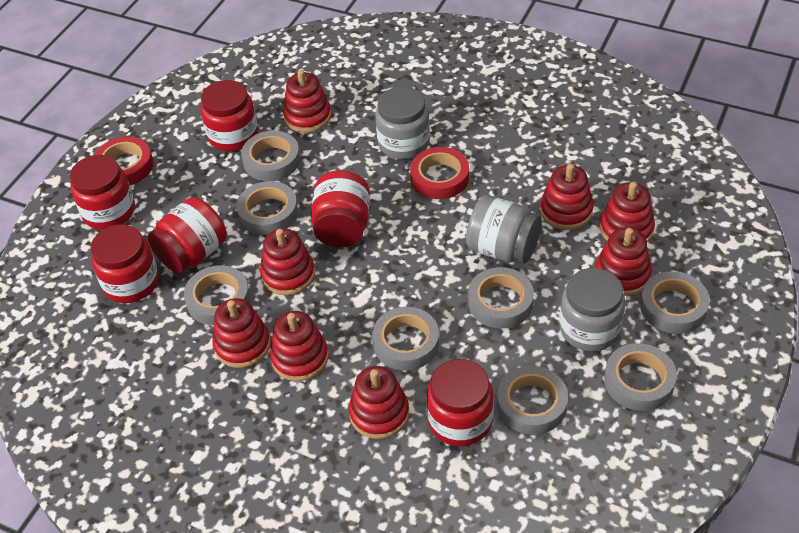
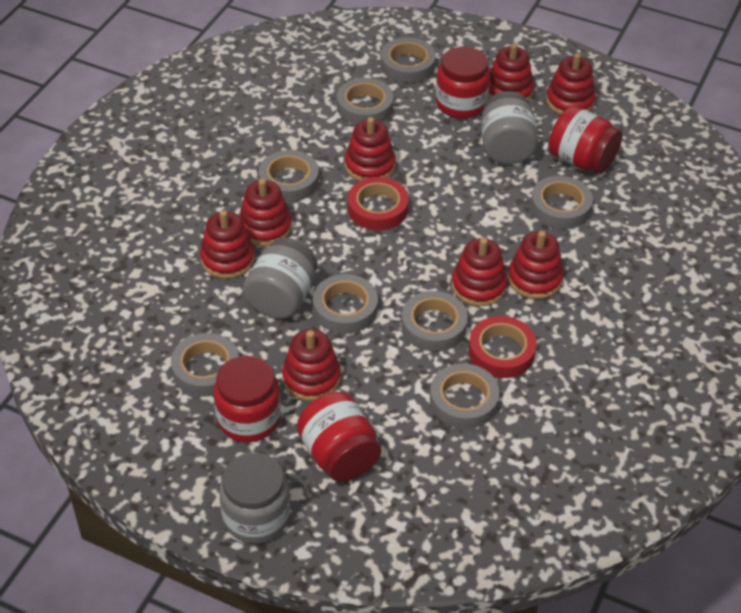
red jar: [70,155,135,230] [90,224,159,303] [147,197,227,273] [200,80,258,151] [311,170,370,247] [427,359,494,446] = 6 -> [214,356,281,442] [297,392,381,482] [436,47,490,119] [549,106,622,174] = 4

